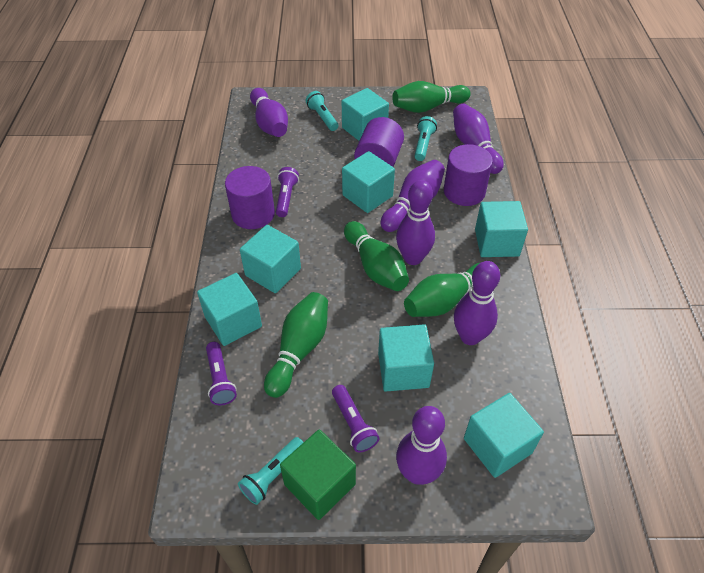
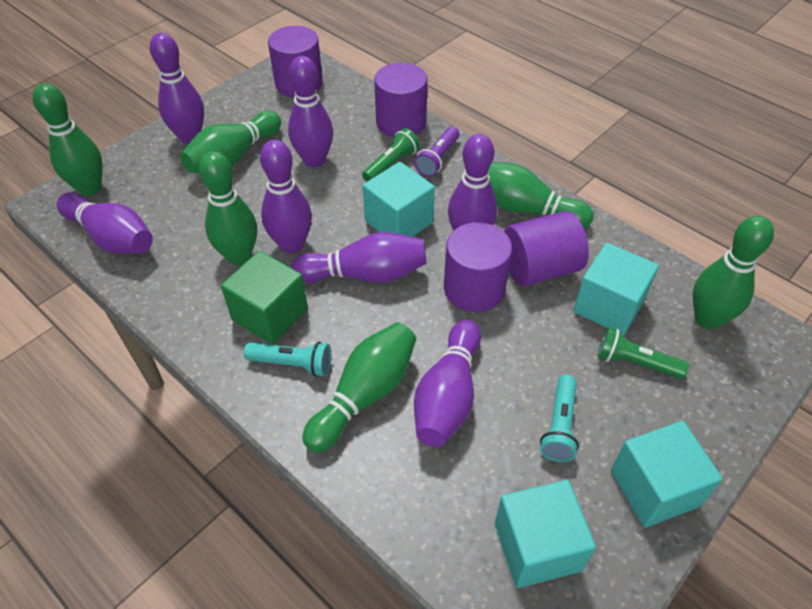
green bowling pin: [264,292,328,398] [344,221,409,291] [392,81,471,113] [404,263,480,317] = 4 -> [32,83,103,196] [180,111,281,173] [199,151,257,265] [302,322,416,453] [489,162,594,228] [693,216,774,329] = 6
green flashlight: none = 0 -> [362,128,420,182] [597,327,689,379] = 2
purple bowling pin: [250,88,288,137] [381,160,445,232] [396,180,435,265] [396,406,447,485] [453,104,504,174] [454,261,500,345] = 6 -> [57,192,153,254] [150,33,204,144] [260,140,312,253] [288,56,333,168] [291,232,427,283] [414,320,481,447] [448,134,497,231] = 7
purple cylinder: [225,166,275,229] [354,117,404,167] [444,144,493,206] = 3 -> [268,26,323,97] [374,63,428,138] [444,222,513,312] [504,211,589,286] = 4
purple flashlight: [206,342,237,405] [276,167,299,217] [332,385,380,452] = 3 -> [414,127,459,177] = 1
turquoise cube: [197,273,262,346] [240,225,301,293] [342,88,389,141] [342,151,395,213] [378,324,434,391] [464,393,544,478] [475,201,528,257] = 7 -> [363,162,435,237] [495,480,596,588] [573,243,659,335] [611,421,723,528] = 4
turquoise flashlight: [238,437,304,505] [306,91,338,131] [415,116,437,161] = 3 -> [244,342,332,377] [540,375,579,462] = 2

